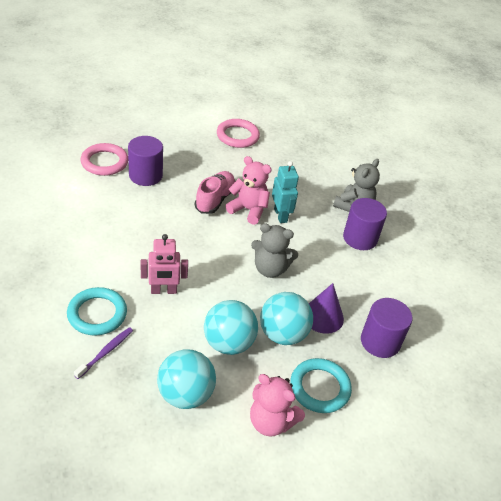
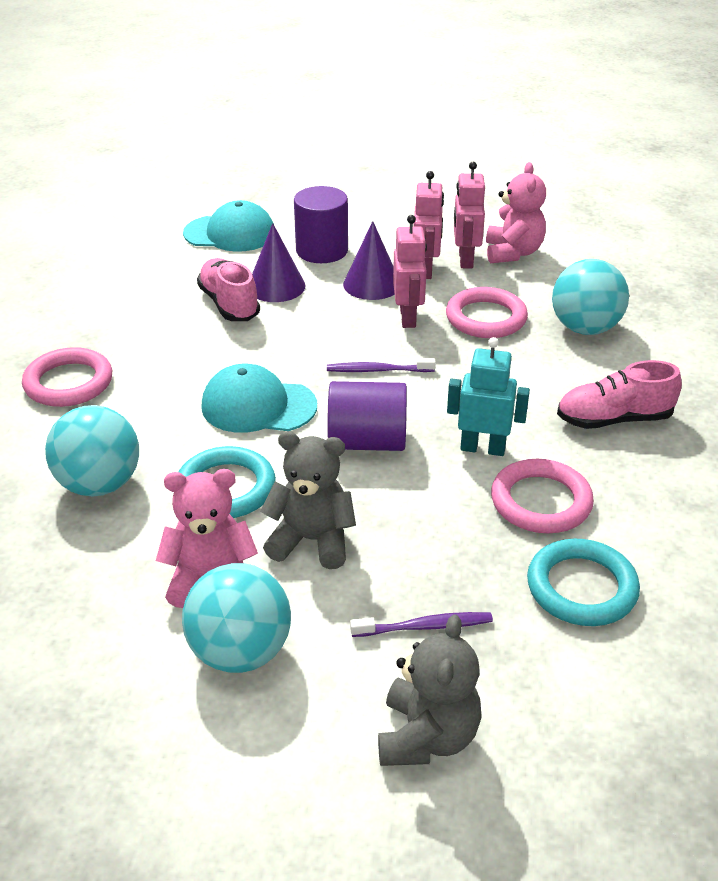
pink ring: [81,143,128,176] [217,119,260,148] = 2 -> [22,347,112,407] [446,287,528,338] [491,459,594,533] = 3
pink robot: [141,234,188,294] = 1 -> [393,215,427,328] [414,171,444,279] [454,162,485,268] = 3
pink shoe: [195,171,235,214] = 1 -> [197,258,260,321] [557,360,682,429] = 2
purple cone: [309,283,344,334] = 1 -> [252,223,306,302] [343,221,395,300] = 2
purple cylinder: [128,136,163,186] [343,198,387,250] [361,298,413,358] = 3 -> [294,186,348,263] [327,381,407,451] = 2
purple toothbrush: [74,327,133,379] = 1 -> [327,358,436,372] [350,612,493,637] = 2
turquoise cap: none = 0 -> [183,200,274,252] [201,364,317,433] = 2

